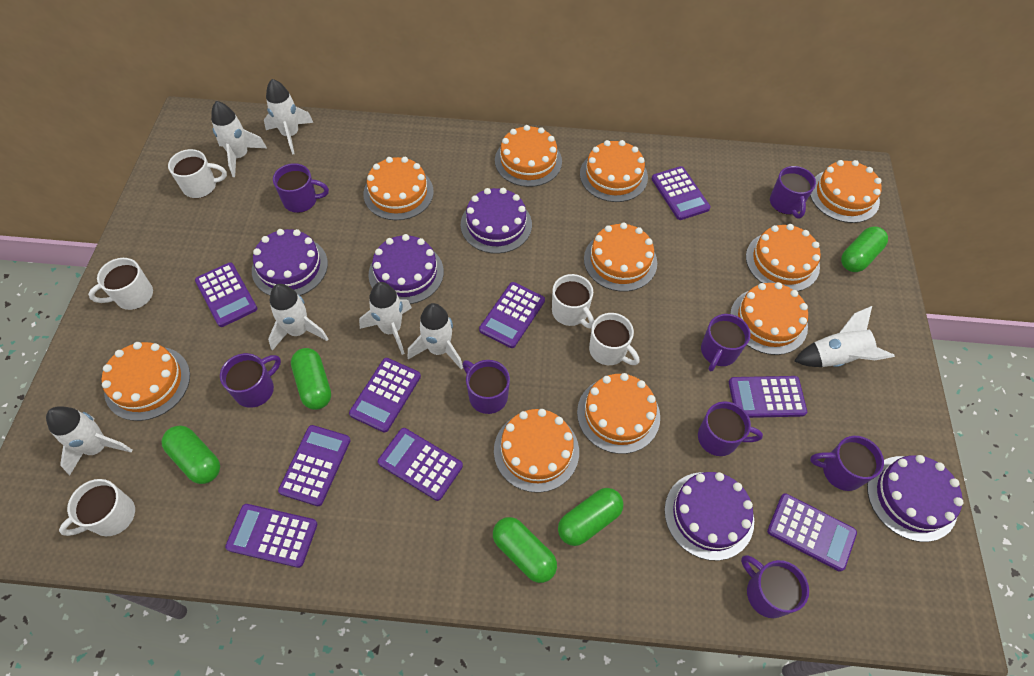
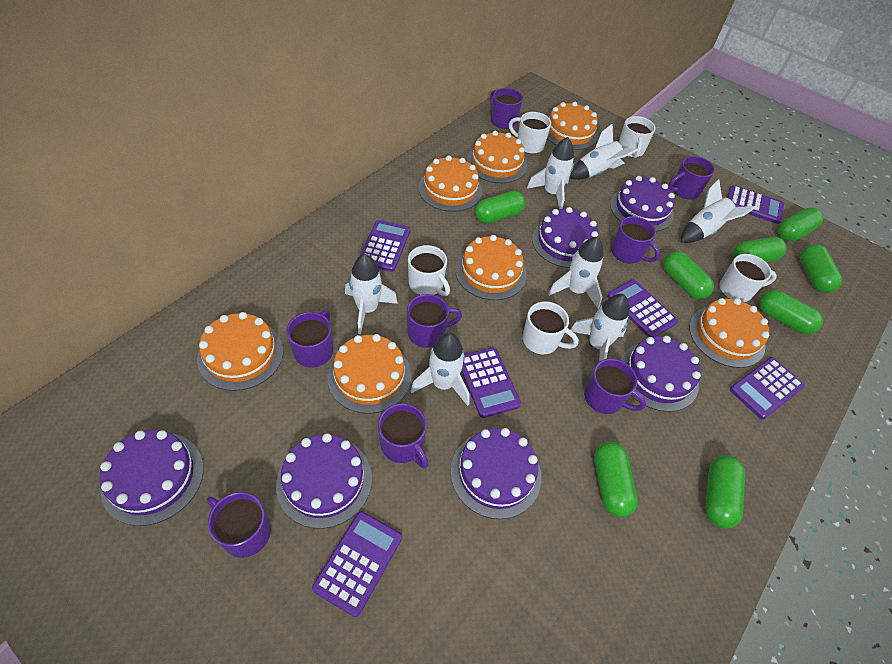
green capsule: [162,426,220,484] [291,348,331,410] [493,517,557,583] [558,488,624,546] [841,226,888,272] = 5 -> [475,191,525,224] [594,442,638,517] [663,251,714,299] [705,455,745,528] [733,237,786,263] [759,290,823,334] [778,207,823,241] [800,244,842,293] = 8
orange cake: [102,342,190,421] [363,157,434,220] [494,409,579,493] [495,125,562,187] [577,373,660,454] [580,140,648,202] [584,222,657,292] [730,282,808,355] [746,224,821,291] [810,160,882,223] = 10 -> [197,312,283,391] [327,334,411,414] [419,155,482,212] [455,235,527,300] [467,131,527,183] [547,102,599,150] [689,298,769,368] = 7
purple cake: [252,229,328,296] [369,234,444,304] [461,188,532,254] [664,472,754,561] [867,455,963,542] = 5 -> [100,430,204,526] [276,433,372,529] [451,428,542,519] [532,207,599,268] [610,176,675,232] [621,336,701,412] = 6
purple calculator: [195,262,257,327] [225,504,317,568] [278,425,351,506] [349,358,421,433] [378,428,463,501] [479,282,545,348] [652,166,711,220] [729,376,807,418] [767,493,857,572] = 9 -> [312,511,402,617] [360,220,410,272] [461,347,521,418] [607,280,678,337] [727,185,784,224] [730,357,805,420] = 6

